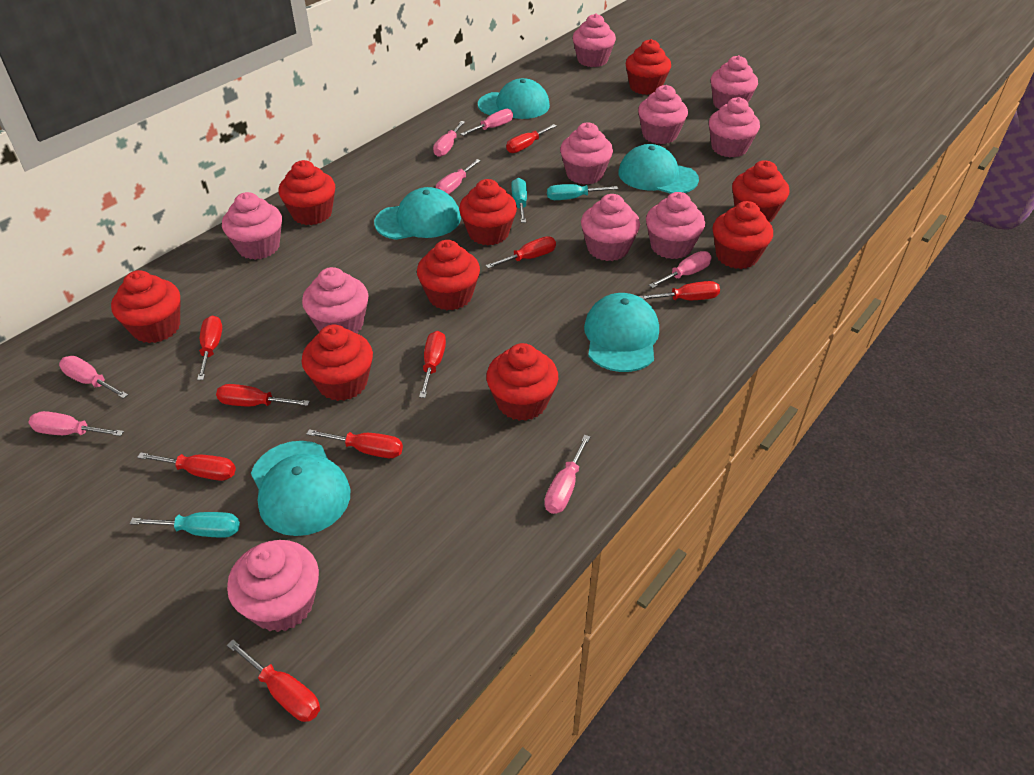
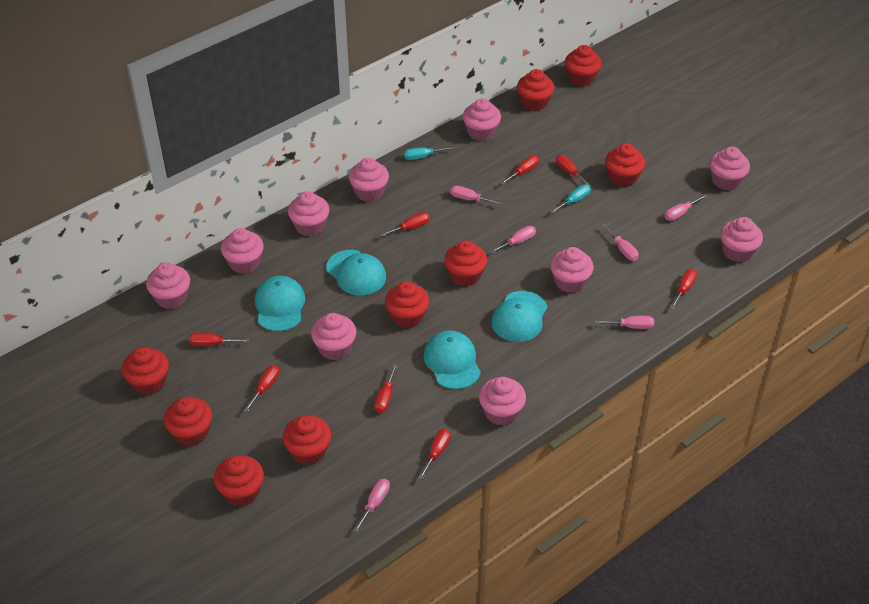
pink screwdriver: [28,411,124,436] [59,356,128,399] [433,121,465,157] [436,159,481,194] [460,109,513,136] [544,435,590,514] [649,251,712,288] = 7 -> [353,479,390,532] [450,186,502,205] [490,226,536,254] [595,316,654,329] [602,224,639,261] [665,194,707,221] = 6
red screwdriver: [137,452,236,481] [197,316,222,380] [216,384,310,407] [227,640,320,722] [306,429,403,458] [419,331,446,398] [486,237,556,269] [506,124,557,153] [639,281,720,300] = 9 -> [189,333,249,346] [244,365,279,412] [374,364,397,413] [380,212,430,237] [418,429,451,480] [501,156,539,185] [556,155,592,187] [670,269,697,309] = 8
turquoise cap: [251,441,350,536] [374,187,461,240] [478,78,550,119] [584,293,659,372] [619,144,699,194] = 5 -> [255,276,305,331] [326,250,386,296] [424,330,481,389] [491,291,547,342] = 4
turquoise screwdriver: [130,512,240,538] [511,178,527,223] [547,184,618,200] = 3 -> [404,146,455,160] [550,184,591,213] = 2

